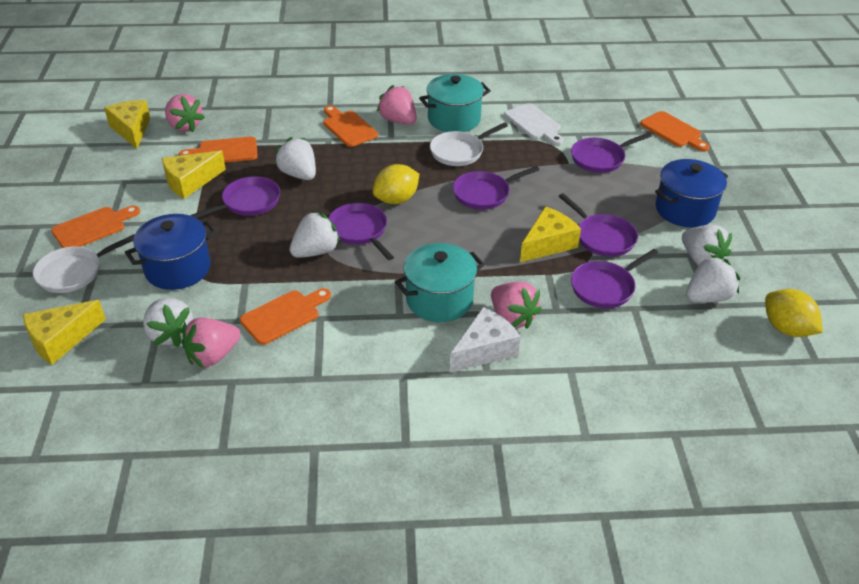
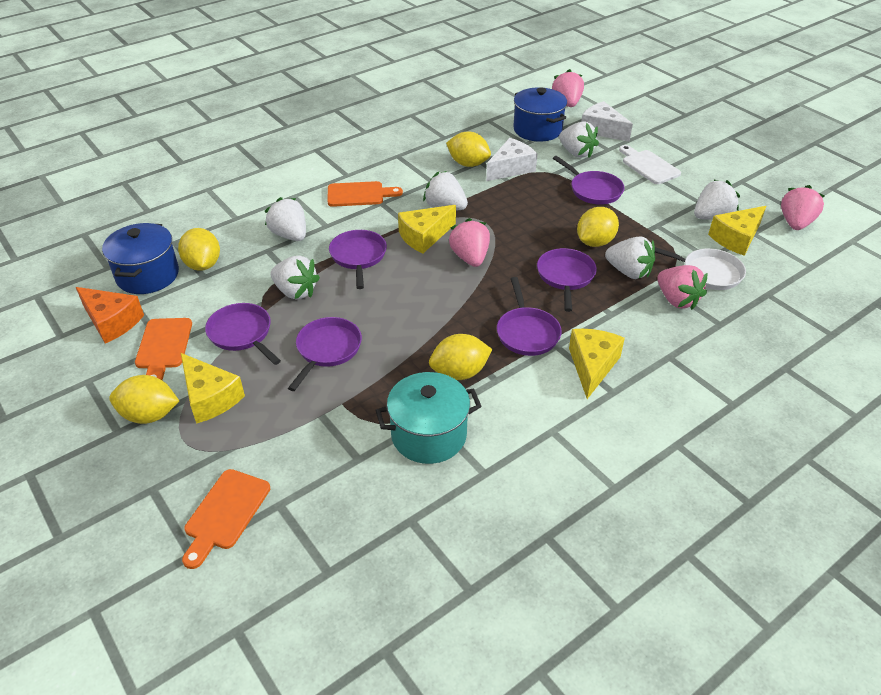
orange cheese: none = 0 -> [76,287,144,344] = 1
orange cutting board: [51,205,140,248] [179,137,258,163] [240,288,331,345] [323,106,378,147] [640,111,710,152] = 5 -> [135,318,192,380] [182,469,270,569] [327,181,403,207] = 3
turquoise pot: [395,243,485,322] [419,74,491,132] = 2 -> [375,372,482,464] = 1
white cheese: [450,307,521,372] = 1 -> [486,138,538,181] [581,101,633,142] = 2
white pan: [33,234,134,293] [430,123,508,166] = 2 -> [655,247,746,290] = 1
white strawberry: [143,298,193,347] [275,137,316,180] [290,211,341,258] [682,225,732,265] [686,255,740,303] = 5 -> [265,197,306,241] [270,256,320,299] [423,171,468,210] [559,121,599,158] [605,236,655,279] [694,180,740,219] = 6
yellow lemon: [373,164,419,204] [765,289,823,337] = 2 -> [109,375,179,424] [178,228,220,271] [429,334,493,380] [446,132,491,167] [577,207,619,247] = 5

